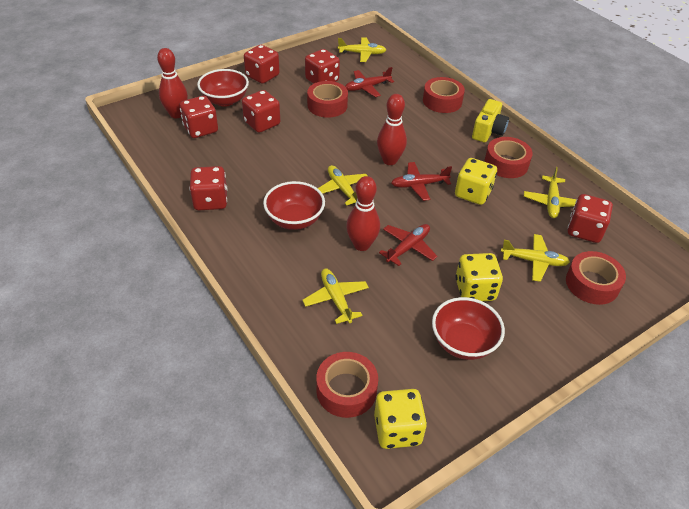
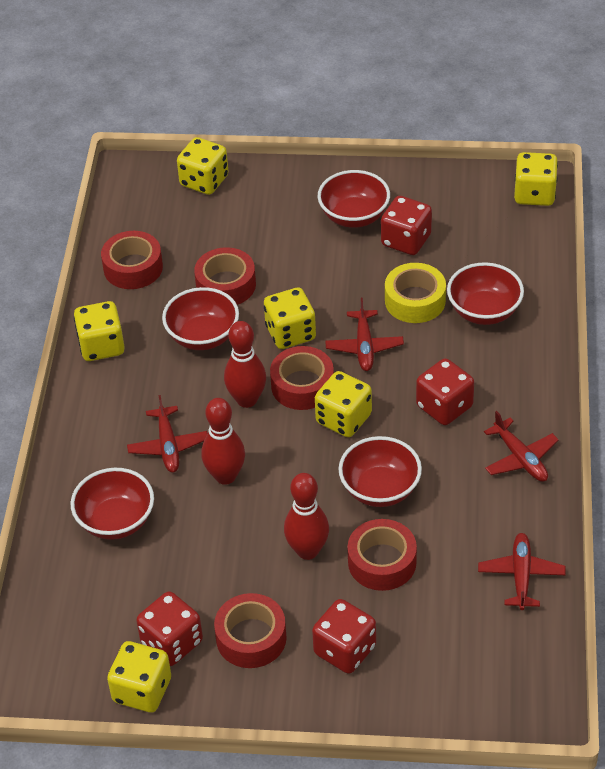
red bowl: [197,69,249,107] [263,181,325,230] [432,297,505,360] = 3 -> [71,468,154,540] [162,287,239,350] [318,170,390,228] [338,436,422,507] [447,262,524,325] = 5
red dice: [179,96,218,138] [189,166,227,210] [242,90,280,133] [244,45,280,84] [305,49,340,84] [568,194,613,243] = 6 -> [136,591,203,666] [312,599,376,674] [381,196,432,255] [416,358,474,425] = 4
red plane: [345,67,394,97] [379,224,437,266] [391,162,452,201] = 3 -> [127,395,208,473] [325,298,404,371] [478,533,566,610] [484,411,559,482] = 4
yellow camera: [472,99,509,142] = 1 -> none = 0
yellow dice: [374,389,427,449] [455,158,497,205] [455,253,503,301] = 3 -> [74,301,125,361] [107,641,171,712] [177,137,229,195] [264,287,316,349] [315,371,372,437] [514,152,558,206] = 6
yellow plane: [302,268,369,324] [318,165,368,206] [338,37,386,62] [501,234,570,282] [524,167,577,218] = 5 -> none = 0
yellow tape: none = 0 -> [385,263,446,323] = 1

